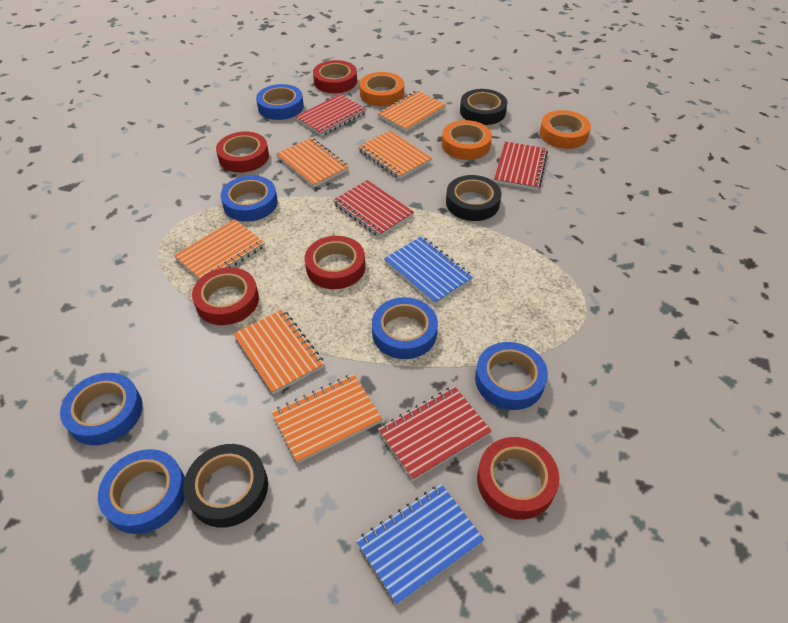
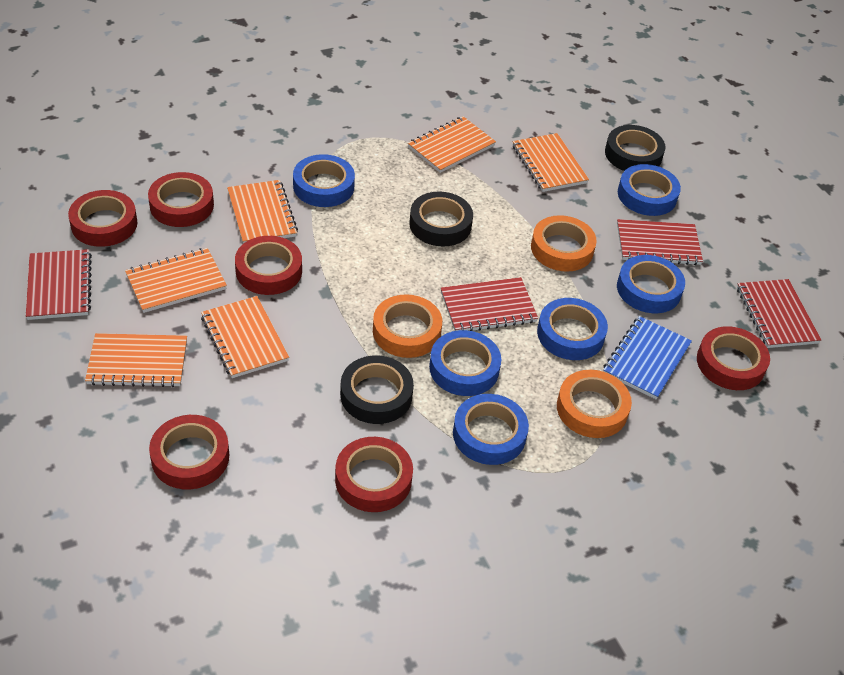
blue notebook: [356,484,485,605] [384,236,473,305] = 2 -> [603,316,692,399] = 1
red tape: [192,267,259,325] [216,132,269,172] [305,236,365,289] [313,60,357,93] [477,437,559,520] = 5 -> [68,190,138,247] [148,172,214,227] [149,415,229,489] [235,236,302,295] [335,437,413,512] [697,326,770,390] = 6

